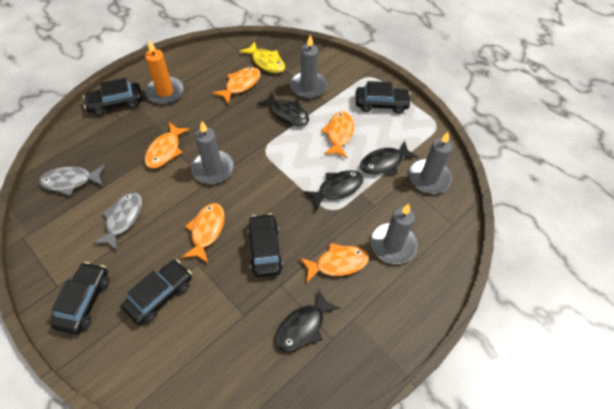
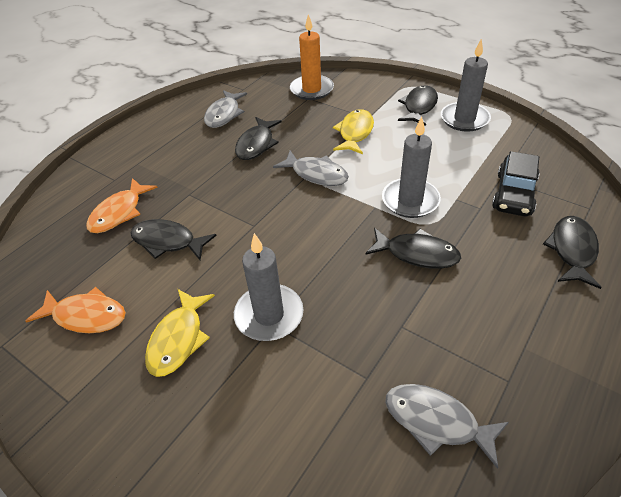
black car: [51,262,109,334] [83,78,143,116] [121,260,192,325] [247,213,283,277] [356,81,411,114] = 5 -> [492,151,540,216] = 1
black fish: [257,91,309,126] [275,290,340,352] [303,170,363,211] [360,140,418,174] = 4 -> [130,219,217,260] [235,117,282,160] [365,228,461,269] [398,85,438,126] [543,216,602,289] = 5
grey candle: [191,121,234,184] [290,35,327,99] [371,204,417,264] [409,132,453,194] = 4 -> [234,233,304,341] [382,116,441,218] [441,39,491,132] = 3
grey fish: [39,165,105,196] [93,192,142,251] = 2 -> [204,90,247,128] [273,151,349,186] [385,384,509,469] = 3
orange fish: [145,122,190,169] [182,203,225,263] [212,67,261,104] [300,243,369,283] [321,111,354,158] = 5 -> [25,287,126,333] [86,178,158,233] = 2
yellow fish: [239,41,285,73] = 1 -> [145,289,215,377] [333,109,374,154] = 2

